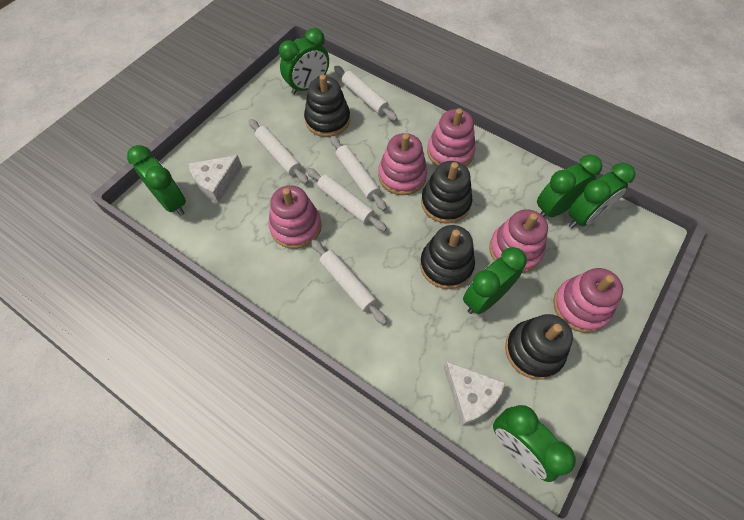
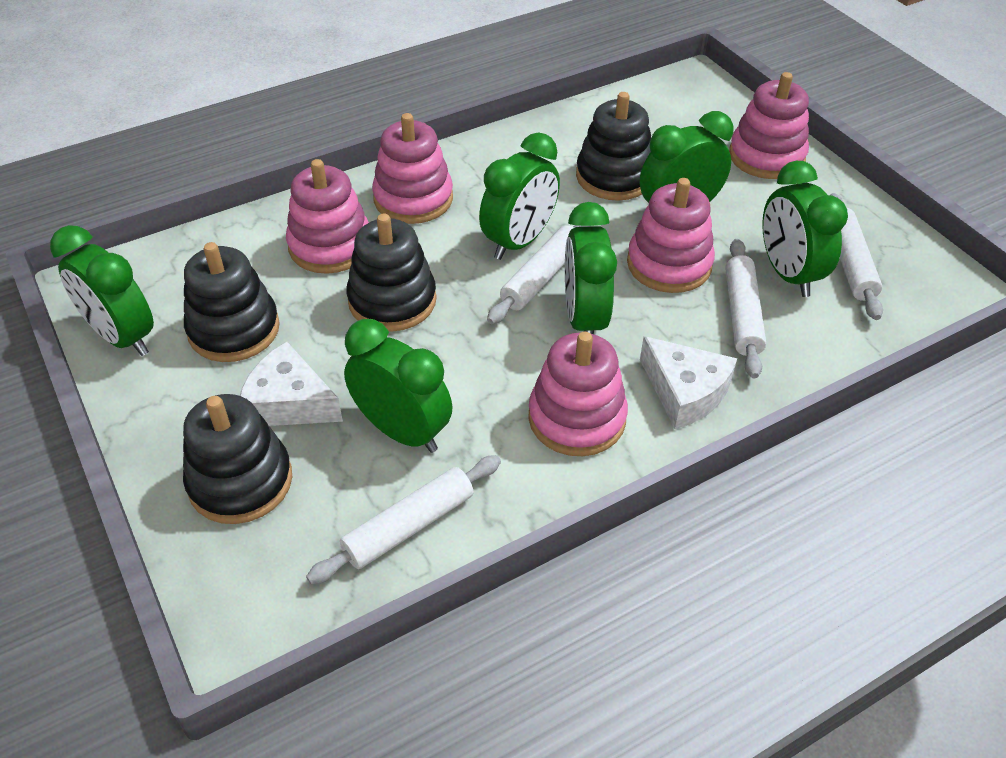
white rolling pin: [249,119,309,184] [307,168,387,232] [311,239,387,325] [330,136,387,211] [334,66,398,121] = 5 -> [306,455,501,584] [487,225,591,324] [725,239,766,378] [830,193,883,320] = 4

